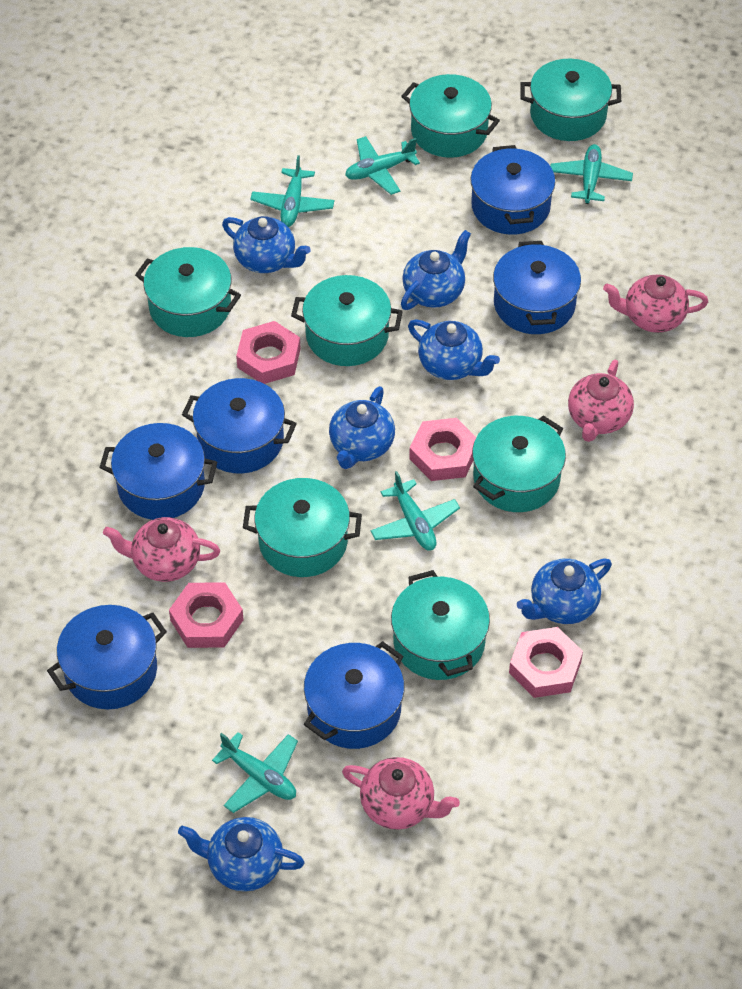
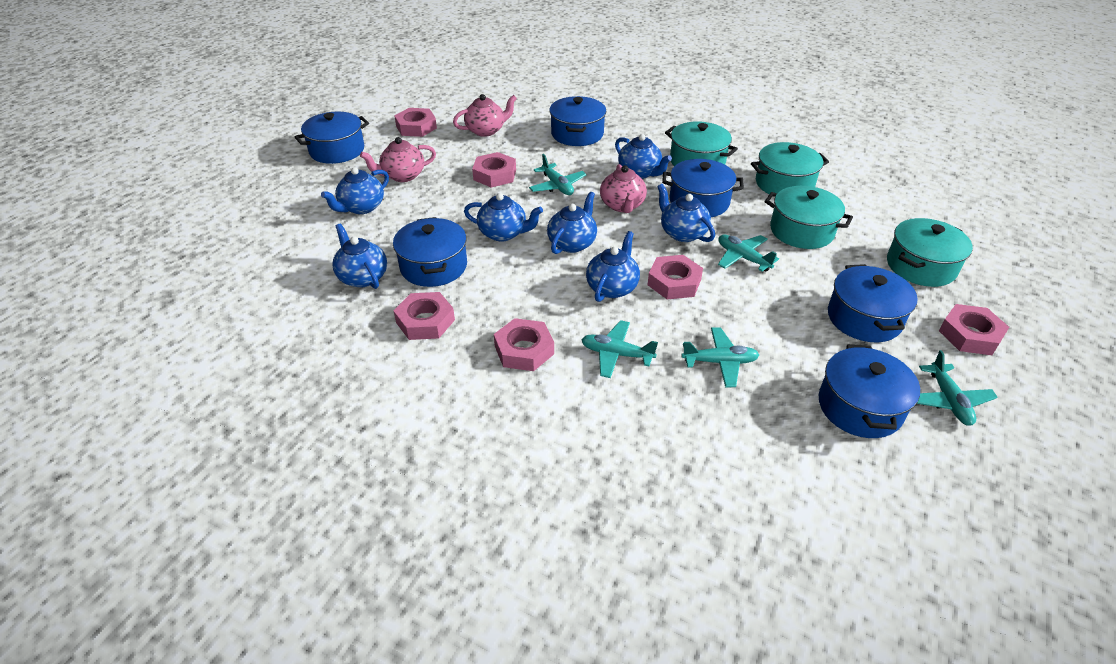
blue teapot: [178,817,305,892] [222,216,311,273] [329,386,395,469] [401,230,471,310] [408,319,500,380] [517,558,612,624] = 6 -> [321,167,389,214] [332,223,387,289] [464,193,543,242] [547,192,597,254] [586,231,640,302] [615,134,672,179] [657,184,715,242] = 7
pink nut: [169,582,244,648] [236,321,301,384] [409,418,476,481] [509,627,583,698] = 4 -> [394,108,437,137] [394,292,455,340] [472,152,516,188] [494,318,554,371] [648,255,703,299] [939,304,1009,355] = 6
pink teapot: [103,517,220,582] [342,757,460,830] [568,360,634,442] [603,275,708,333] = 4 -> [360,137,436,182] [453,94,517,137] [600,164,647,213] = 3
turquoise pot: [135,247,241,337] [243,478,362,577] [291,275,403,366] [391,570,490,680] [401,74,500,158] [472,415,566,512] [520,59,621,141] = 7 -> [665,121,738,166] [751,142,829,194] [765,186,853,249] [887,218,973,287] = 4

